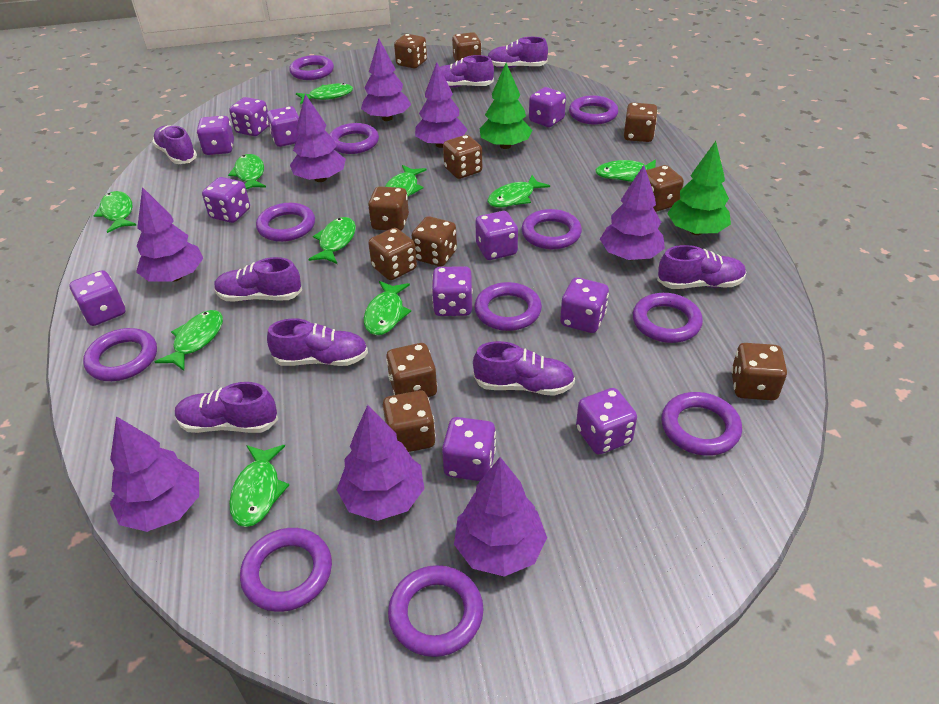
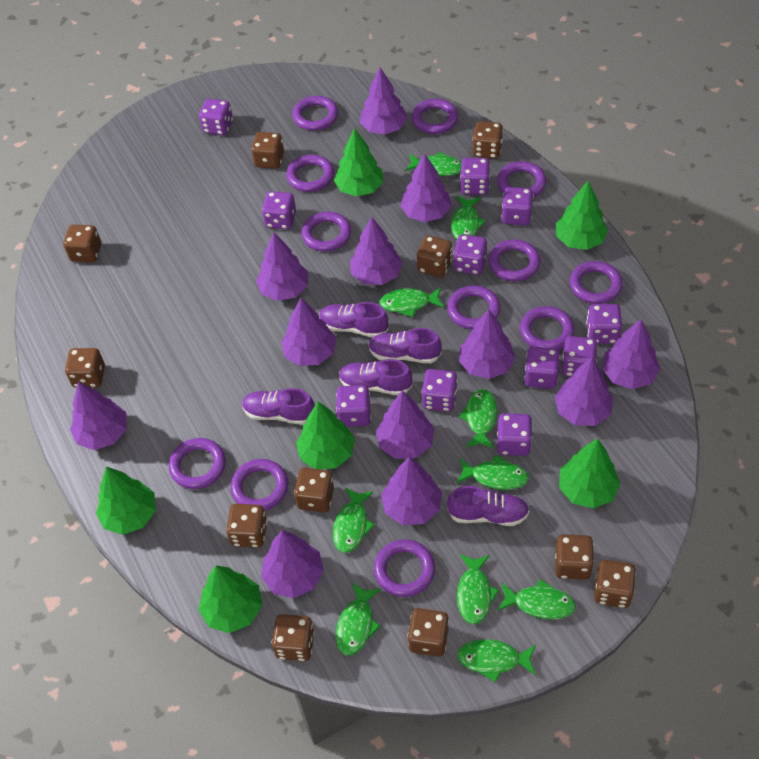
green tree: [479,63,532,149] [667,141,731,235] = 2 -> [96,467,156,535] [198,565,262,633] [296,402,355,469] [334,128,384,197] [556,180,608,250] [559,438,620,509] = 6
purple ring: [83,328,157,381] [240,528,332,612] [256,203,315,242] [289,55,334,80] [329,123,379,154] [388,565,484,657] [474,282,542,331] [521,209,582,249] [569,95,618,125] [633,293,703,343] [661,392,742,456] = 11 -> [169,438,226,489] [230,459,288,511] [286,155,334,192] [292,96,338,131] [301,212,351,252] [374,539,435,597] [411,99,458,134] [447,285,501,329] [489,239,540,281] [497,161,546,197] [520,306,574,350] [569,261,623,304] = 12
purple shoe: [152,125,197,164] [175,382,278,433] [214,257,302,301] [267,318,368,366] [440,55,494,88] [473,341,575,396] [488,37,548,68] [657,245,746,289] = 8 -> [242,388,315,425] [319,302,389,337] [339,359,412,395] [368,328,442,363] [447,486,529,526] = 5
purple tree: [110,416,199,532] [136,187,203,282] [290,94,346,182] [337,405,424,521] [361,38,411,121] [415,62,468,148] [454,457,547,577] [600,165,665,260] = 8 -> [70,382,127,450] [256,232,308,301] [261,530,324,598] [281,298,336,366] [350,217,403,285] [360,67,408,134] [376,390,434,459] [381,457,442,525] [400,153,451,222] [459,309,516,379] [555,357,614,426] [602,319,660,389] = 12

